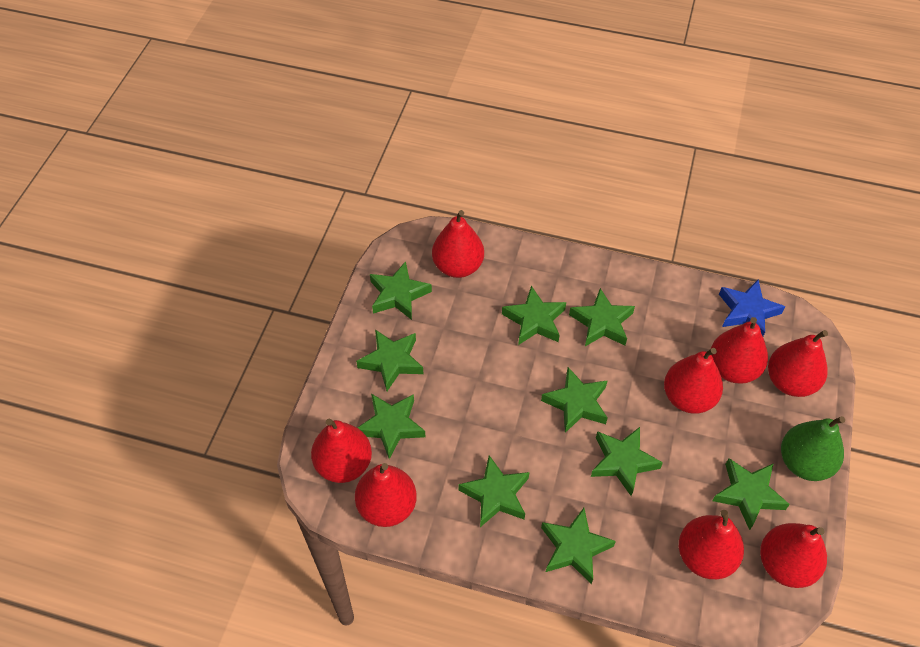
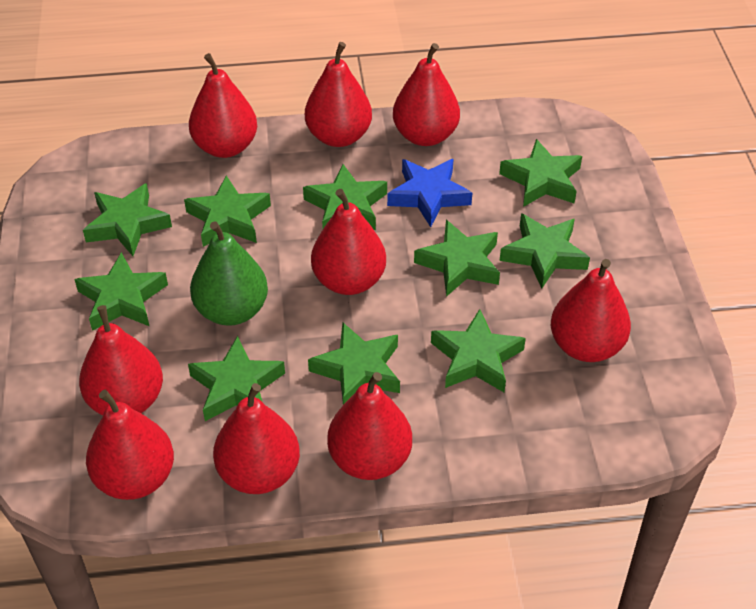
red pear: [311,419,372,483] [355,463,417,527] [432,210,484,278] [664,348,723,414] [679,510,744,579] [711,317,768,384] [760,523,827,588] [768,330,828,397] = 8 -> [79,305,163,415] [86,390,174,500] [189,53,257,158] [213,383,300,494] [305,42,372,147] [311,189,386,295] [327,372,412,480] [393,43,460,146] [551,259,631,362] = 9

